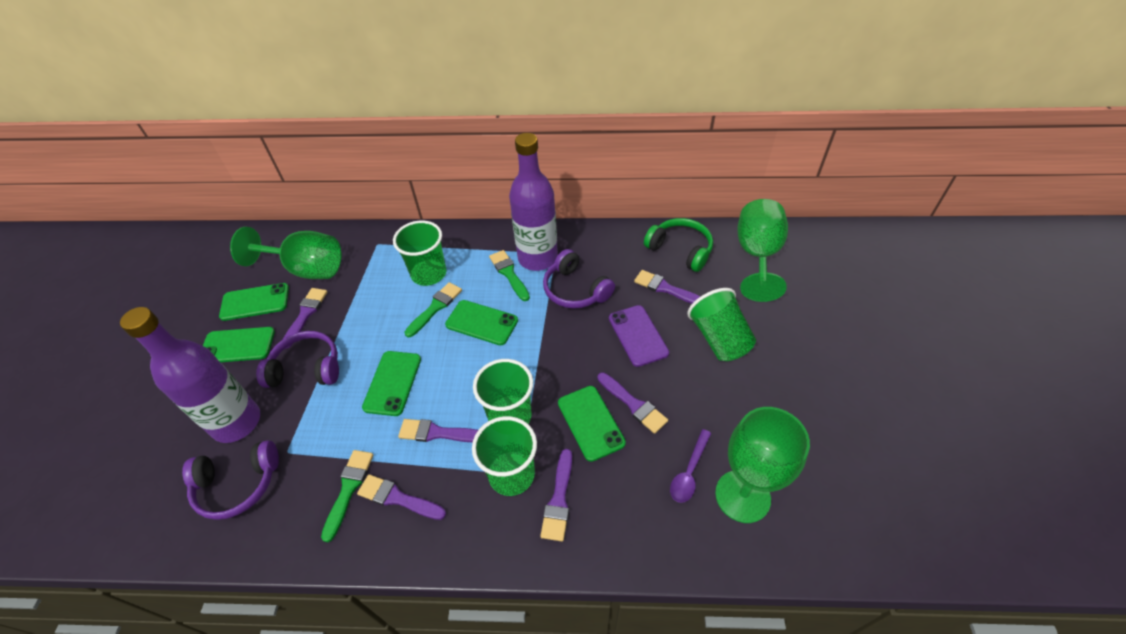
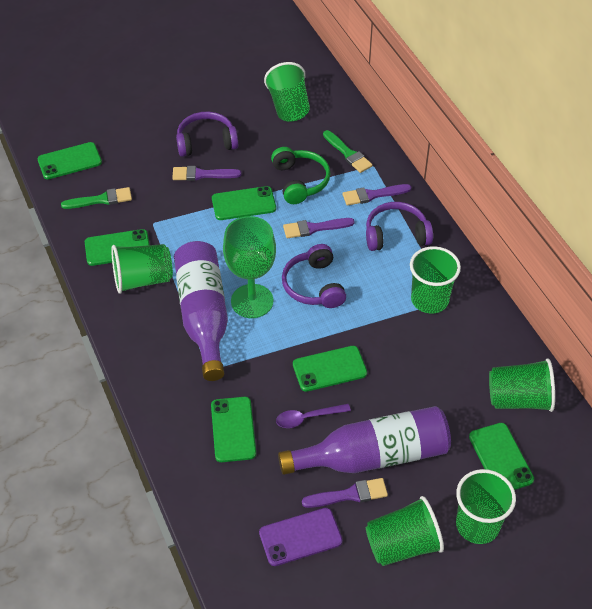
green brush: [321,450,374,542] [405,282,462,337] [489,250,530,301] = 3 -> [61,187,132,209] [323,130,373,173] = 2
green cup: [393,220,446,286] [472,416,537,496] [473,359,533,424] [687,288,756,361] = 4 -> [111,244,173,294] [264,62,310,121] [366,496,444,566] [410,246,461,314] [456,469,516,544] [489,358,555,412] = 6
green goblet: [230,227,341,279] [715,407,810,523] [737,199,788,302] = 3 -> [223,216,276,318] = 1
green phone: [203,327,275,363] [219,283,289,321] [362,351,421,416] [445,300,518,345] [558,386,626,462] = 5 -> [37,142,102,179] [85,229,150,266] [211,397,256,462] [212,186,276,220] [293,346,367,392] [469,423,534,490] = 6
purple brush: [283,288,327,349] [357,474,446,520] [398,419,478,442] [540,449,572,541] [598,372,668,434] [634,270,701,304] = 6 -> [172,166,241,181] [283,218,355,238] [302,478,388,508] [342,184,411,206] = 4

